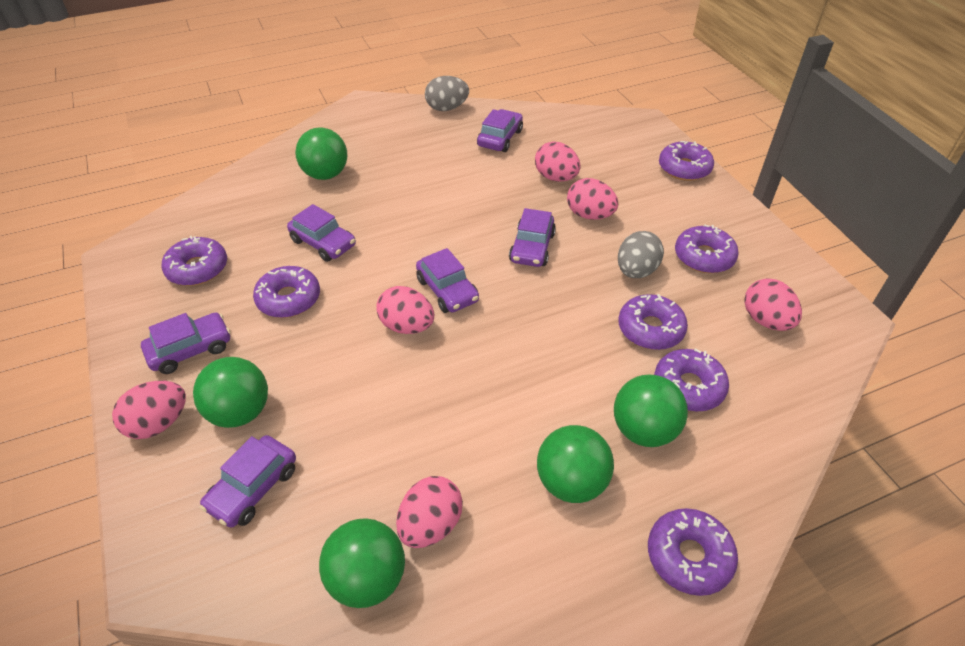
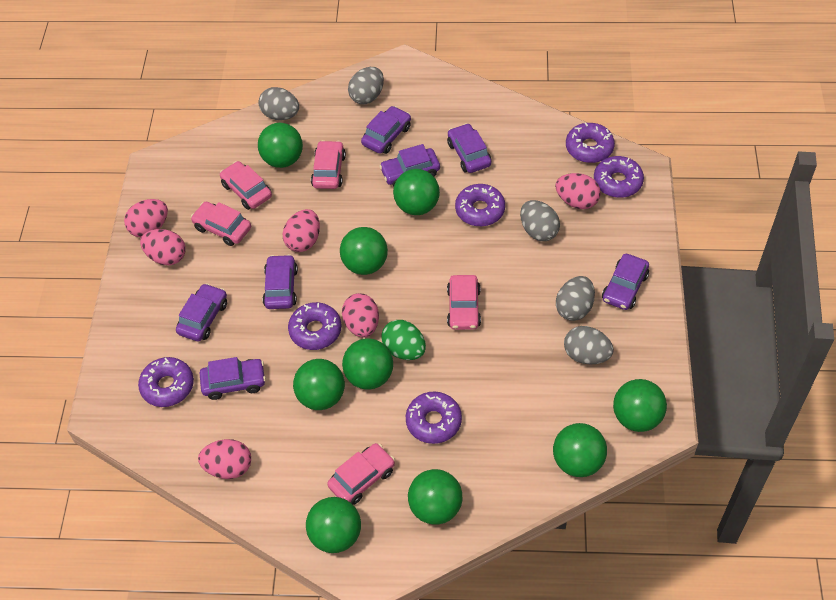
green ball: [193,357,268,428] [295,127,347,180] [319,518,405,608] [537,425,614,503] [614,375,688,447] = 5 -> [258,123,303,168] [293,359,345,410] [306,497,361,553] [340,227,388,275] [342,338,393,390] [393,169,440,215] [408,469,463,525] [553,423,607,477] [613,379,667,432] = 9
green egg: none = 0 -> [381,320,426,360] = 1
grey egg: [425,76,469,111] [618,231,664,278] = 2 -> [259,87,299,120] [348,67,384,104] [520,200,560,241] [556,276,595,321] [564,326,614,364] = 5
pink car: none = 0 -> [191,202,251,246] [220,161,272,210] [311,140,346,189] [327,443,395,505] [447,275,481,330] = 5
purple car: [141,312,231,374] [200,435,296,528] [287,204,356,262] [416,248,479,313] [477,109,523,152] [509,208,556,267] = 6 -> [176,283,227,341] [200,357,266,400] [263,254,298,309] [361,106,411,154] [379,144,440,187] [447,123,492,173] [602,254,649,310] = 7
purple donut: [161,236,227,286] [253,266,320,318] [618,294,688,350] [648,508,738,596] [654,349,729,411] [659,141,714,181] [675,224,739,273] = 7 -> [138,357,194,407] [288,302,341,350] [406,392,462,444] [455,184,505,226] [566,123,615,163] [594,156,644,198] = 6

